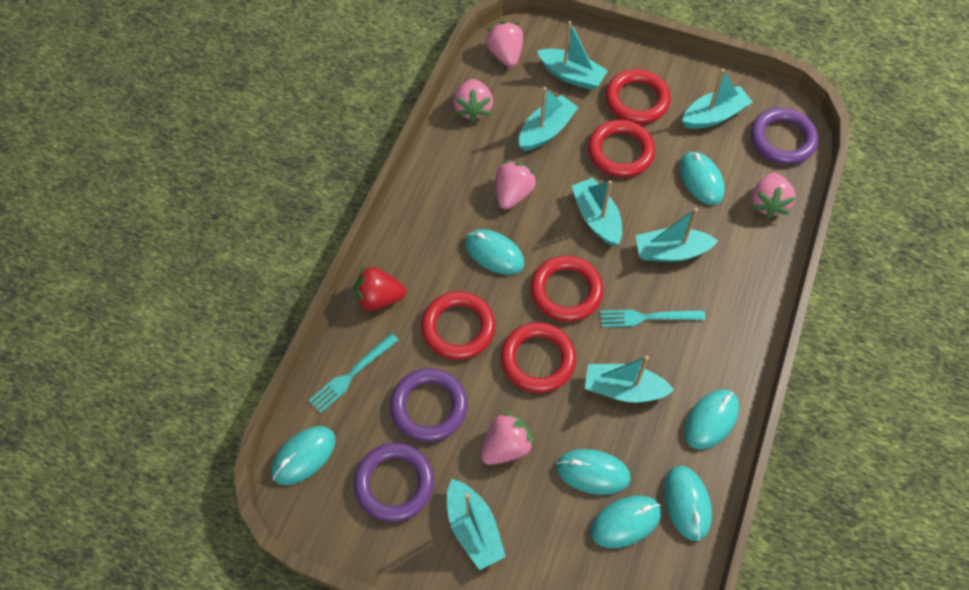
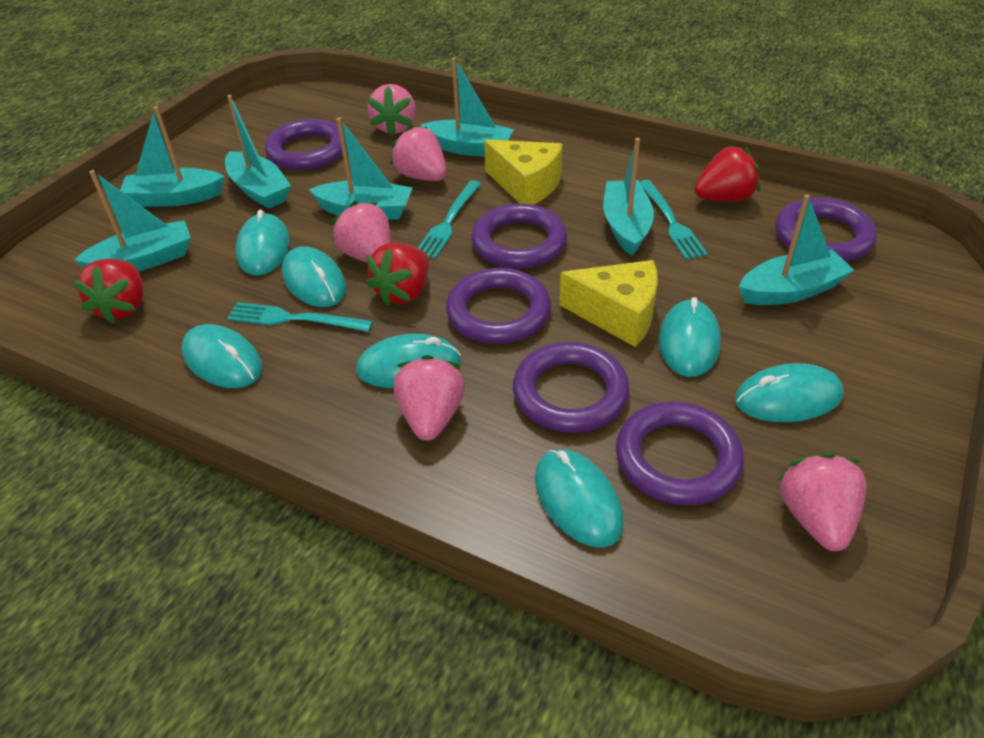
purple ring: [353,443,434,522] [390,368,468,442] [751,108,818,165] = 3 -> [265,119,347,170] [446,268,551,344] [471,203,567,269] [513,342,630,433] [616,402,744,506] [775,197,877,262] = 6
red ring: [421,291,495,360] [501,322,576,393] [531,255,603,322] [588,120,655,178] [605,69,671,124] = 5 -> none = 0
red strawberry: [354,266,406,311] = 1 -> [73,259,143,324] [366,243,429,306] [694,146,760,201] = 3
turquoise fork: [309,333,398,413] [600,310,705,327] = 2 -> [227,302,373,332] [418,180,481,259] [640,180,708,259] = 3
yellow cheese: none = 0 -> [484,139,563,205] [559,260,658,347] = 2

